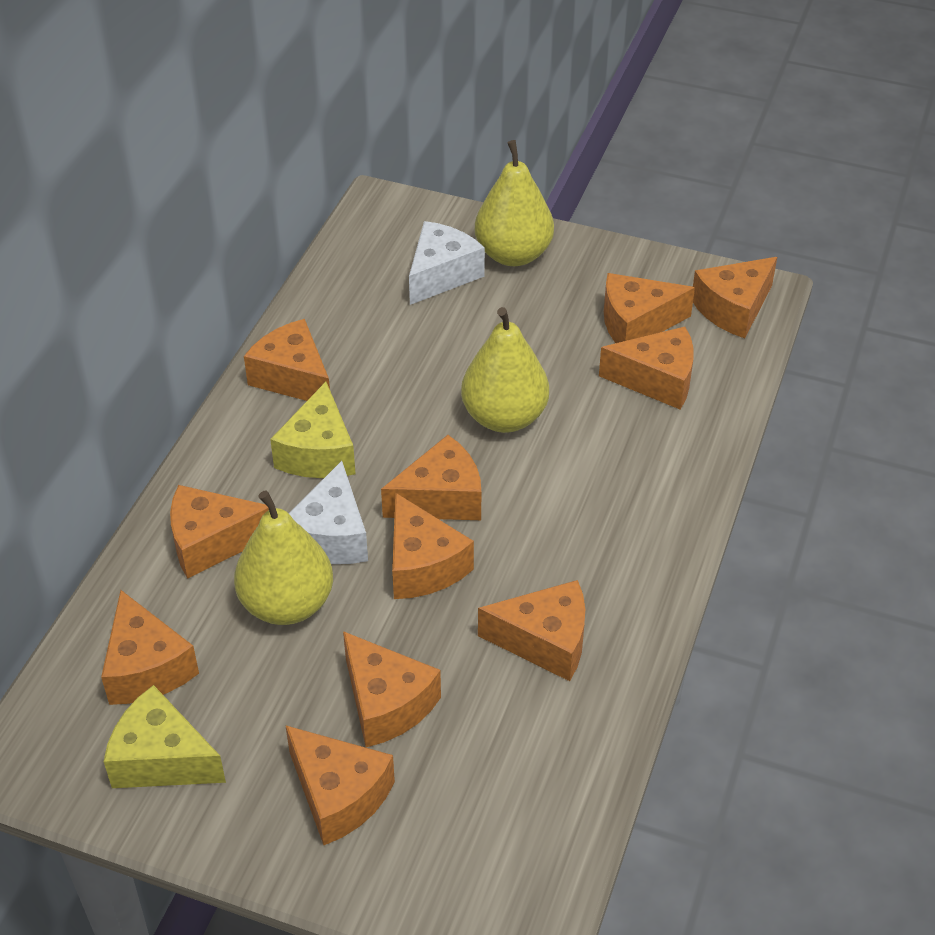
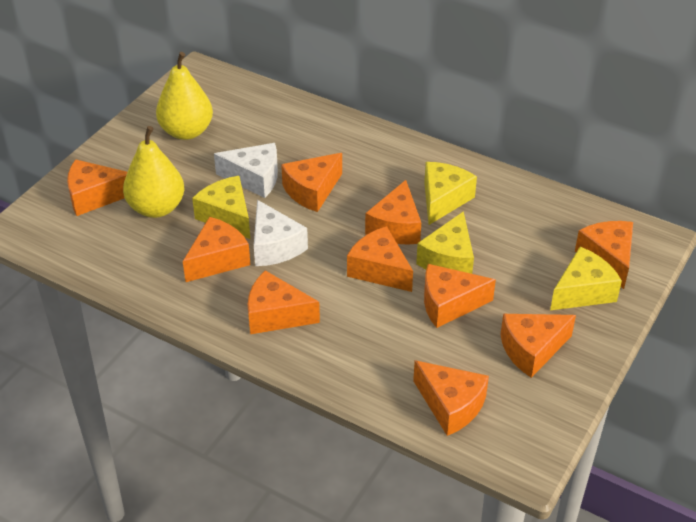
orange cheese: [101,590,199,705] [170,485,269,579] [244,319,330,401] [285,725,395,845] [343,631,441,747] [381,435,481,520] [392,493,474,599] [478,580,585,681] [599,327,694,409] [604,273,695,343] [693,257,777,338] = 11 -> [67,159,127,216] [183,217,250,282] [248,270,320,334] [281,153,342,212] [347,226,413,292] [365,180,421,245] [413,360,489,436] [424,264,496,328] [500,314,576,378] [575,221,633,289] = 10
yellow cheese: [104,685,226,788] [270,382,356,478] = 2 -> [192,176,250,239] [416,211,474,274] [424,162,477,225] [550,247,622,310] = 4
yellow pear: [234,491,333,625] [461,307,549,433] [475,140,554,266] = 3 -> [123,126,184,218] [156,52,213,140] = 2

